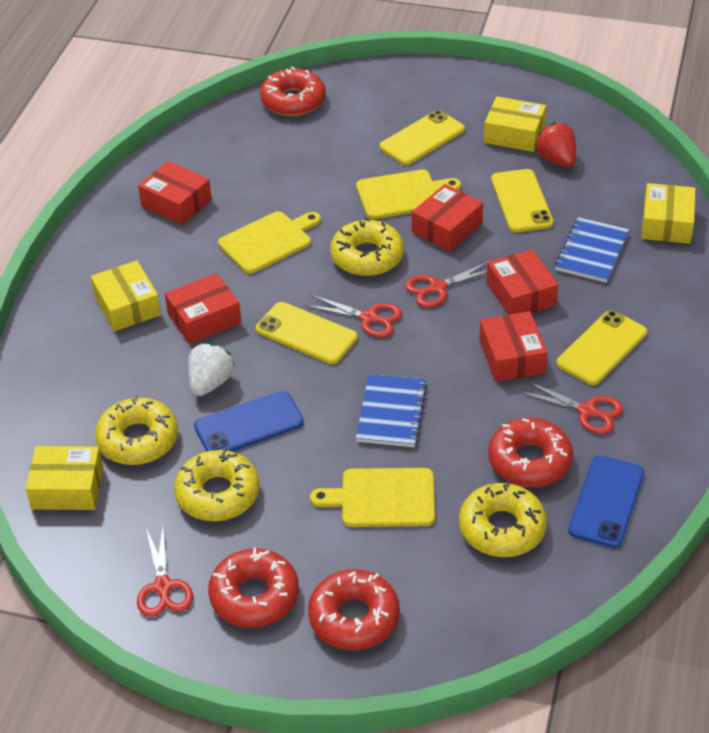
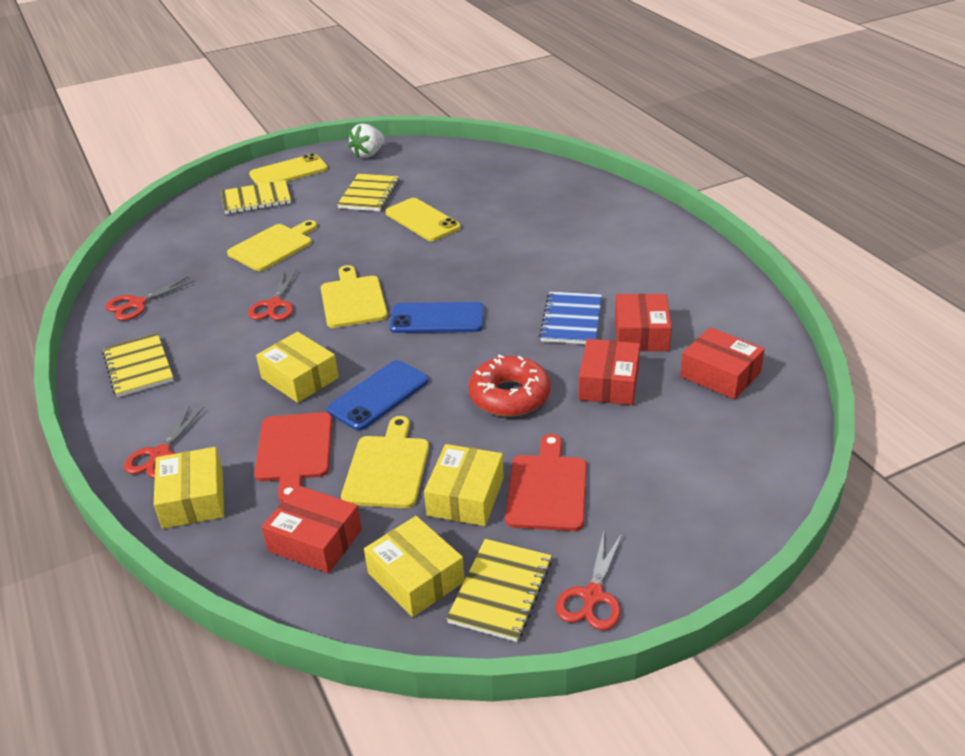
blue notebook: [356,374,427,447] [555,217,629,283] = 2 -> [539,292,602,344] = 1
red box: [138,161,212,225] [165,273,241,344] [412,184,483,252] [479,311,548,382] [487,249,558,315] = 5 -> [262,485,362,573] [578,339,640,405] [615,294,672,351] [680,327,765,400] = 4
red cutting board: none = 0 -> [254,412,332,502] [505,434,587,531] = 2
red donut: [208,548,299,628] [260,66,326,116] [308,569,400,650] [488,418,573,487] = 4 -> [469,354,551,417] = 1
red strawberry: [534,122,576,167] = 1 -> none = 0
yellow donut: [95,395,178,465] [174,449,260,521] [330,218,404,276] [459,481,547,557] = 4 -> none = 0
yellow notebook: none = 0 -> [102,333,174,397] [221,180,291,214] [337,174,399,211] [446,539,552,642] = 4
yellow phone: [256,302,358,364] [379,110,465,165] [491,169,554,232] [557,310,647,385] = 4 -> [249,153,328,185] [385,198,461,241] = 2

